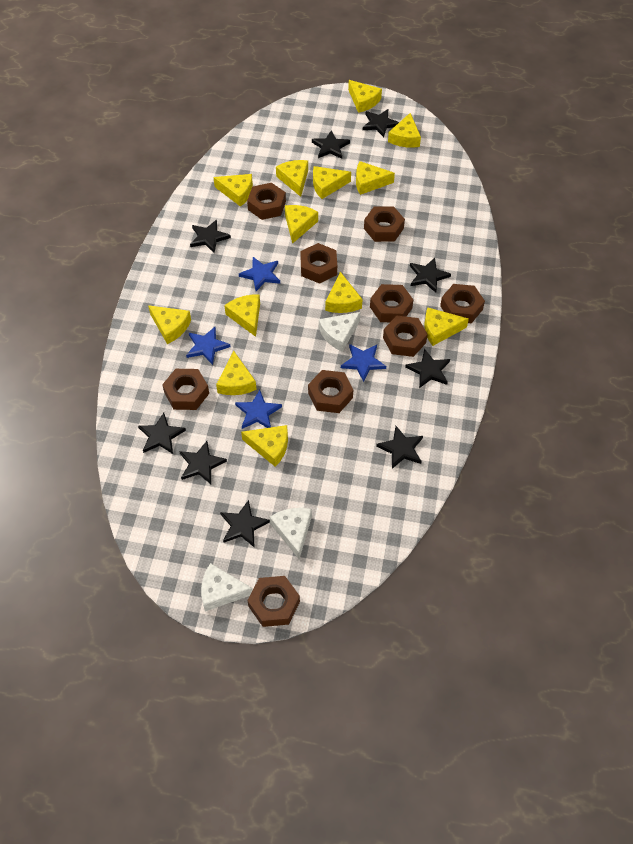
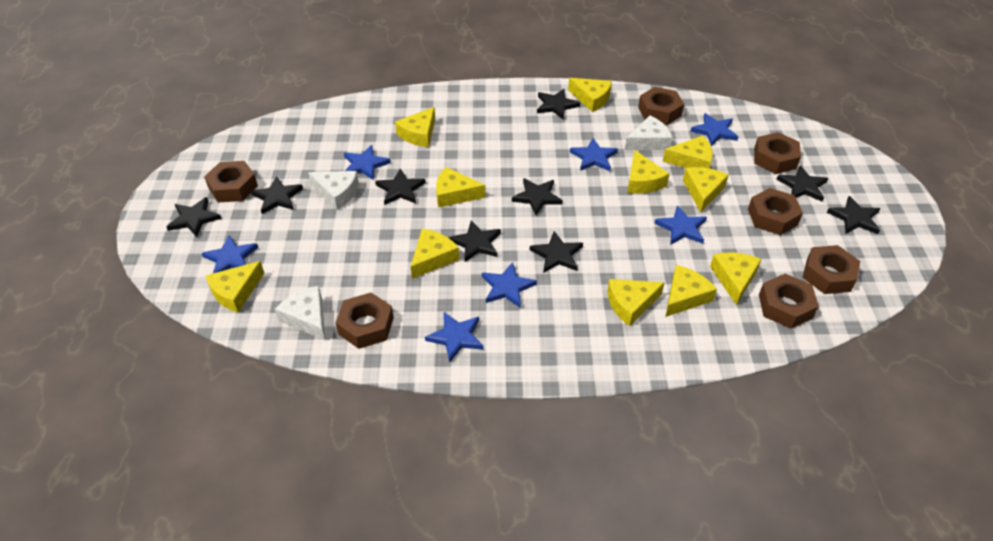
blue star: [186,327,230,365] [235,390,282,429] [239,257,280,291] [341,344,386,382] = 4 -> [202,235,258,273] [344,145,391,180] [425,312,484,363] [482,262,537,308] [570,138,618,171] [655,205,707,245] [690,113,738,146] = 7
brown nut: [162,369,209,410] [247,183,286,220] [247,576,300,627] [300,243,337,284] [308,370,353,413] [364,206,405,242] [370,284,413,322] [383,316,428,357] [440,284,485,323] = 9 -> [204,161,258,202] [336,293,394,349] [638,87,684,125] [748,188,803,235] [754,132,801,174] [759,274,819,328] [802,245,860,294] = 7
yellow cheese: [148,305,191,344] [213,174,253,207] [216,350,257,395] [224,294,260,337] [241,425,288,467] [276,160,308,197] [285,205,318,244] [313,166,351,199] [325,272,363,313] [348,80,382,113] [356,161,395,195] [388,113,421,148] [425,307,469,346] = 13 -> [205,261,264,313] [395,107,435,147] [411,229,459,279] [436,167,485,207] [568,78,612,112] [607,279,665,326] [627,150,669,194] [663,136,713,168] [665,265,717,317] [683,167,729,212] [710,252,761,305] = 11

